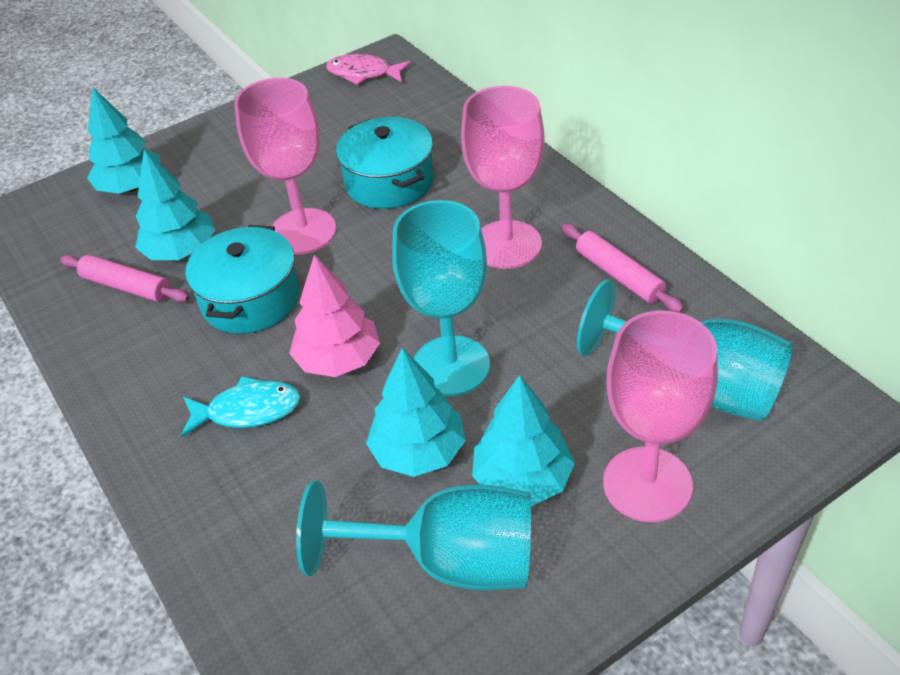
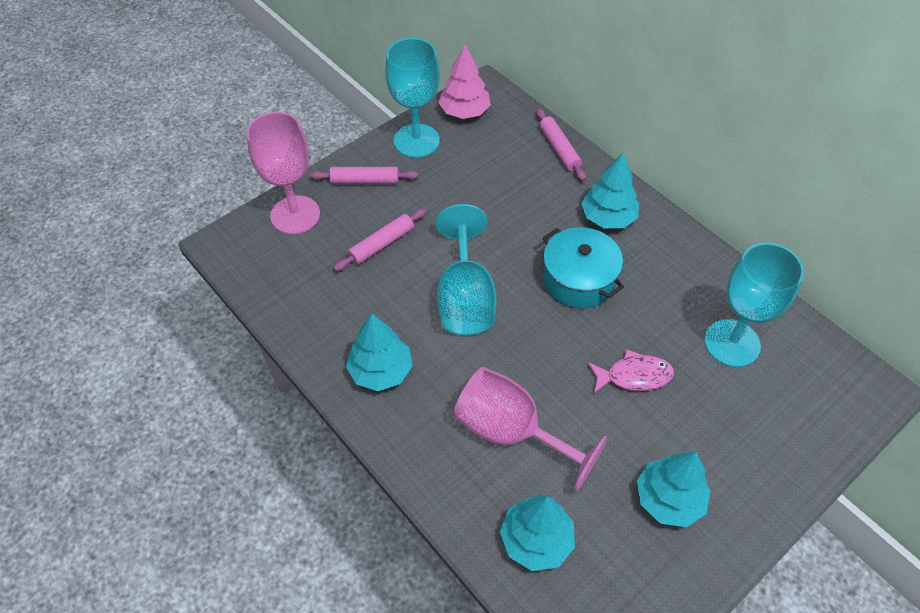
pink goblet: [234,78,336,255] [461,86,544,269] [603,310,718,522] = 3 -> [247,112,320,234] [454,367,608,492] = 2
pink rolling pin: [60,255,190,302] [562,224,684,313] = 2 -> [310,167,419,184] [333,209,427,271] [536,108,586,181] = 3
turquoise fish: [181,376,301,437] = 1 -> none = 0
turquoise pot: [185,225,300,334] [336,117,434,209] = 2 -> [543,227,624,309] = 1

